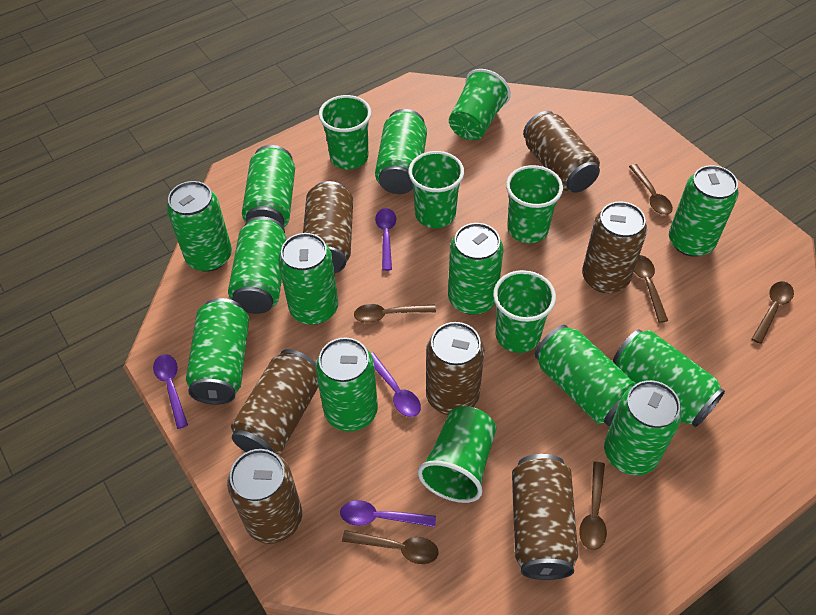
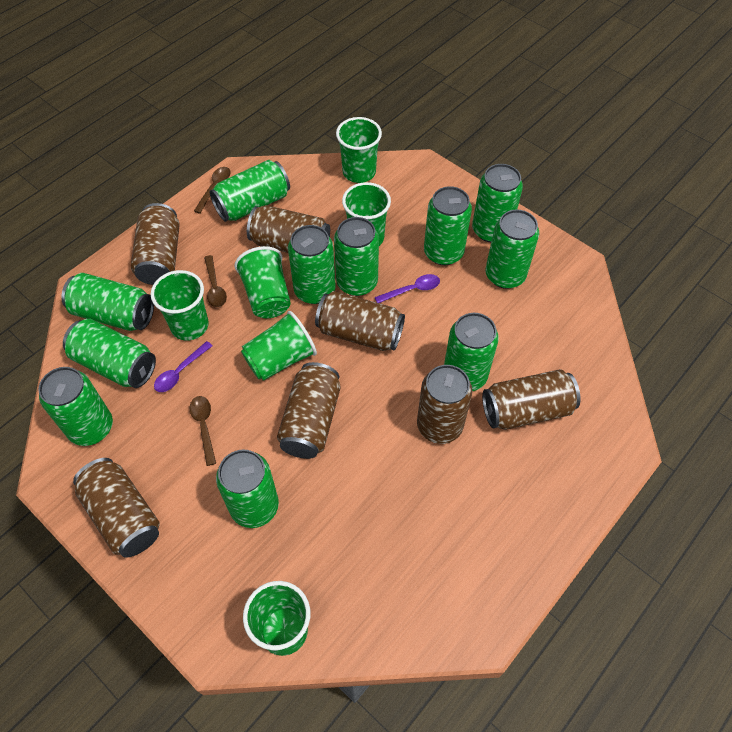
brown spoon: [342,530,438,564] [354,304,436,323] [579,462,607,550] [629,164,673,215] [634,255,668,323] [752,281,794,344] = 6 -> [190,396,216,466] [194,167,231,214] [204,255,227,307] = 3
green can: [167,181,232,272] [186,298,249,405] [228,216,287,314] [242,145,295,227] [278,233,338,325] [315,338,378,432] [375,109,427,194] [448,223,503,315] [535,325,636,426] [604,380,682,475] [613,329,725,427] [669,165,738,257] = 12 -> [39,367,113,446] [61,273,154,331] [63,319,156,388] [209,160,290,222] [216,449,279,528] [288,225,336,304] [334,217,379,296] [424,186,472,265] [444,313,499,391] [472,164,523,242] [486,210,539,289] = 11
purple spoon: [153,354,188,429] [340,500,436,527] [371,353,421,417] [375,208,396,271] = 4 -> [154,341,213,392] [375,274,440,303] = 2

